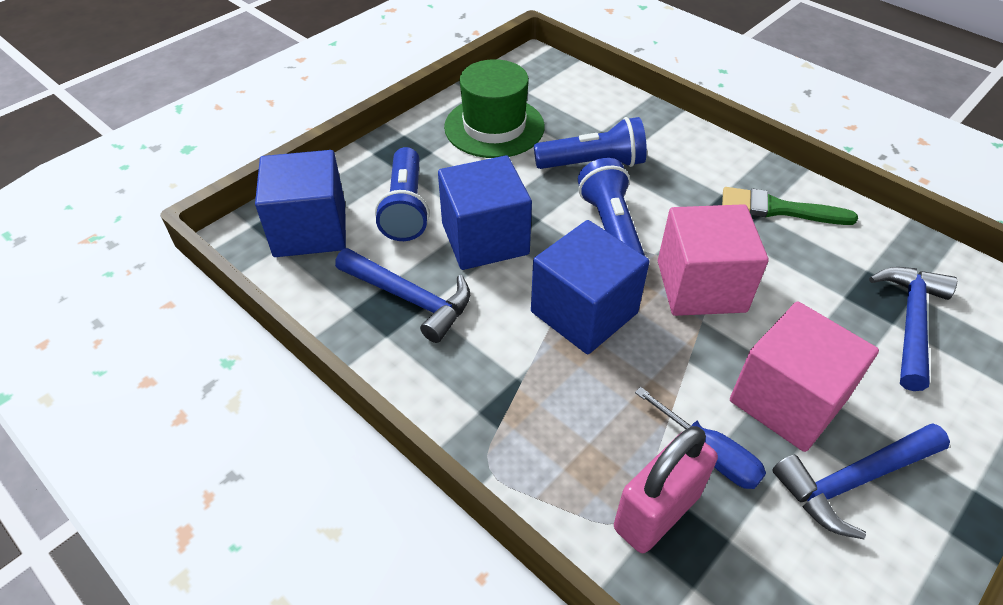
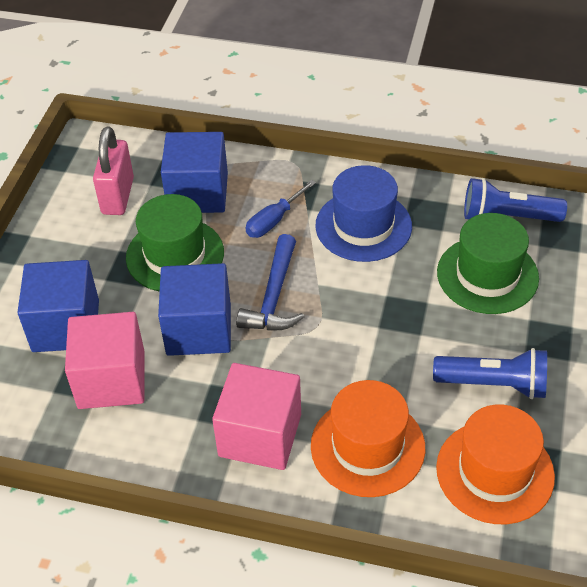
blue flashlight: [375,147,429,241] [534,117,647,169] [578,158,645,256] = 3 -> [433,348,547,399] [464,178,567,222] = 2
blue hammer: [335,248,470,343] [772,423,950,539] [869,267,957,391] = 3 -> [236,234,304,331] = 1
blue hat: none = 0 -> [315,165,412,262] = 1
green brush: [722,187,858,225] = 1 -> none = 0
green hat: [444,59,545,158] = 1 -> [126,194,224,292] [437,213,539,314] = 2
orange hat: none = 0 -> [311,380,425,497] [436,404,555,524] = 2

